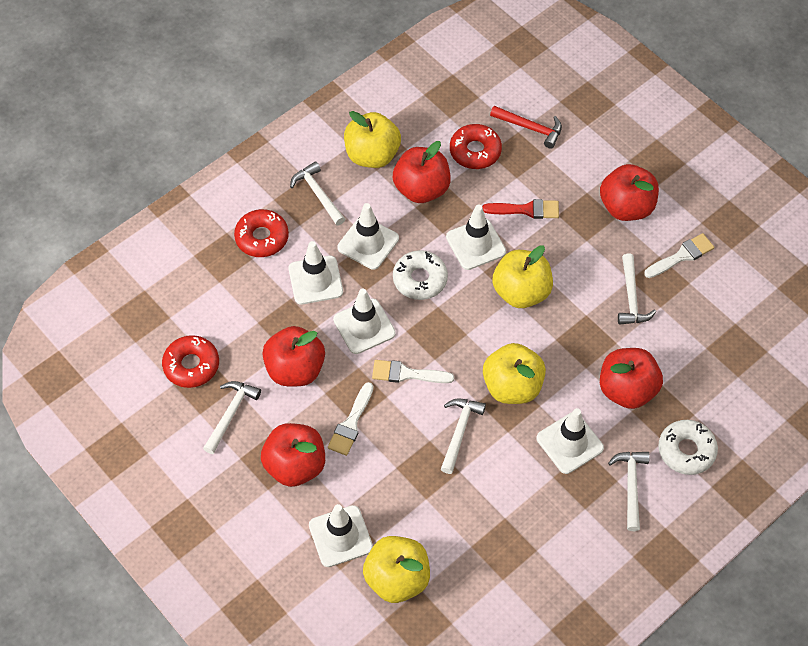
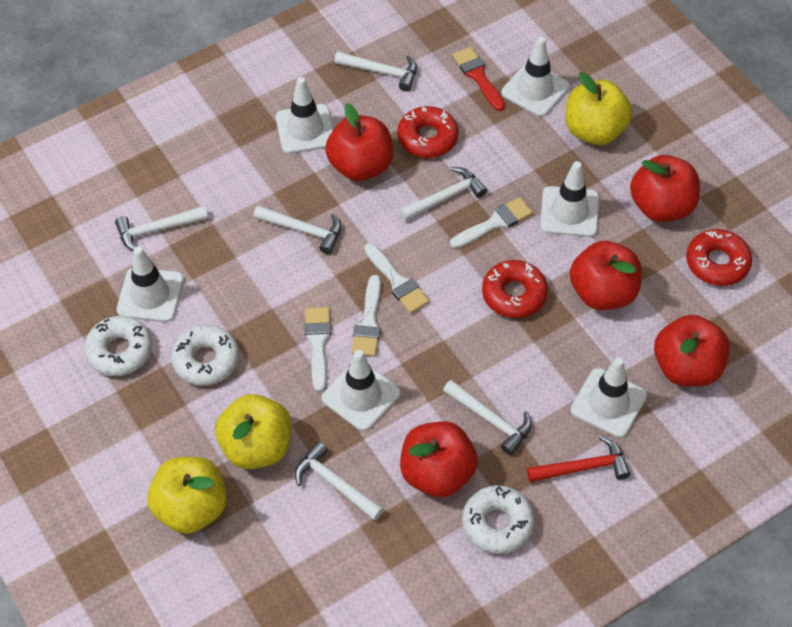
white brush: [328,382,374,456] [372,360,454,383] [644,233,714,278] = 3 -> [305,307,331,392] [351,275,381,357] [364,243,430,313] [450,197,533,249] = 4
white donut: [393,250,448,300] [658,420,718,475] = 2 -> [84,316,152,376] [171,325,239,386] [462,485,534,554] = 3
white hammer: [203,381,261,454] [290,161,345,226] [441,398,486,474] [608,452,650,531] [618,254,656,325] = 5 -> [115,206,208,251] [254,205,341,255] [295,441,384,520] [334,51,417,91] [399,167,487,222] [443,380,532,455] = 6
yellow apple: [344,111,401,168] [363,536,430,603] [483,343,546,404] [492,245,553,308] = 4 -> [147,457,227,534] [215,394,292,469] [565,72,632,145] = 3

